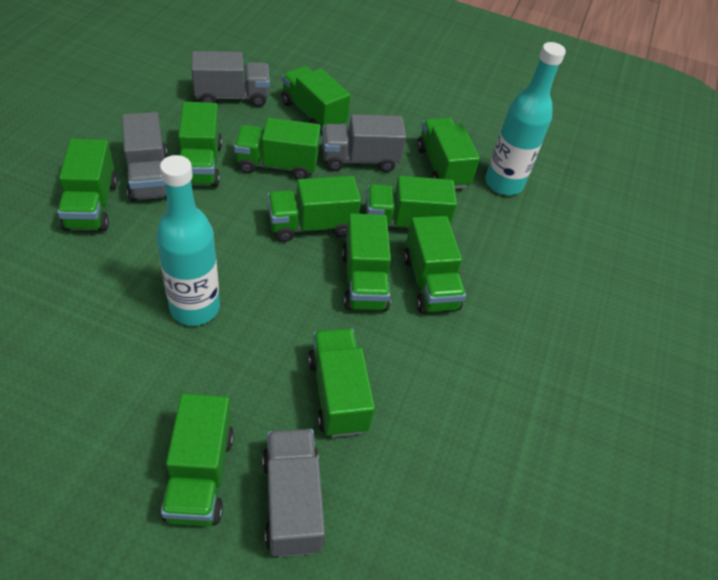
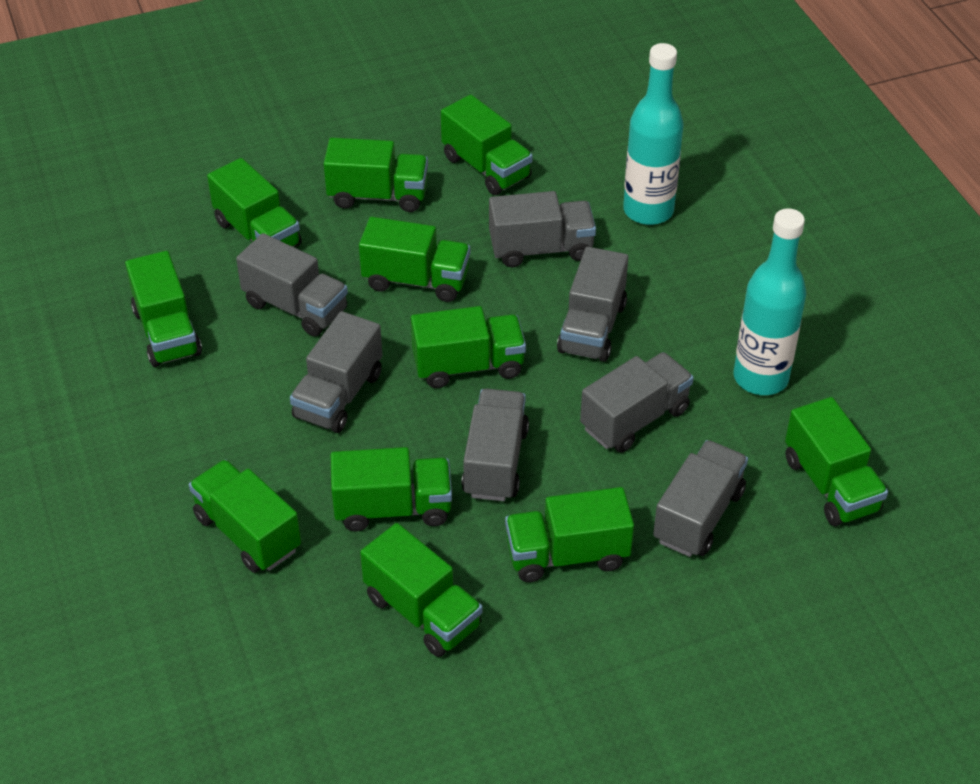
grey truck: [122,112,168,201] [191,51,270,107] [262,429,325,557] [322,114,406,172] = 4 -> [236,233,348,336] [290,311,382,433] [461,389,529,501] [489,191,596,267] [557,247,628,362] [580,352,694,453] [653,440,748,557] = 7

